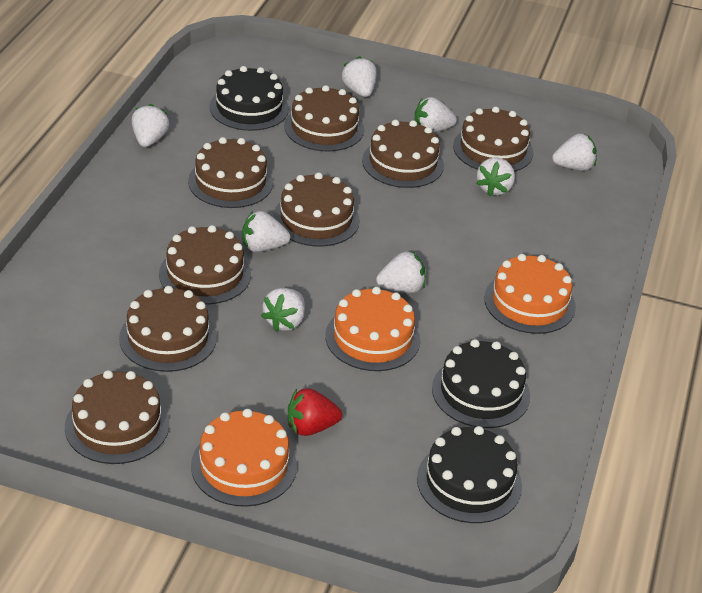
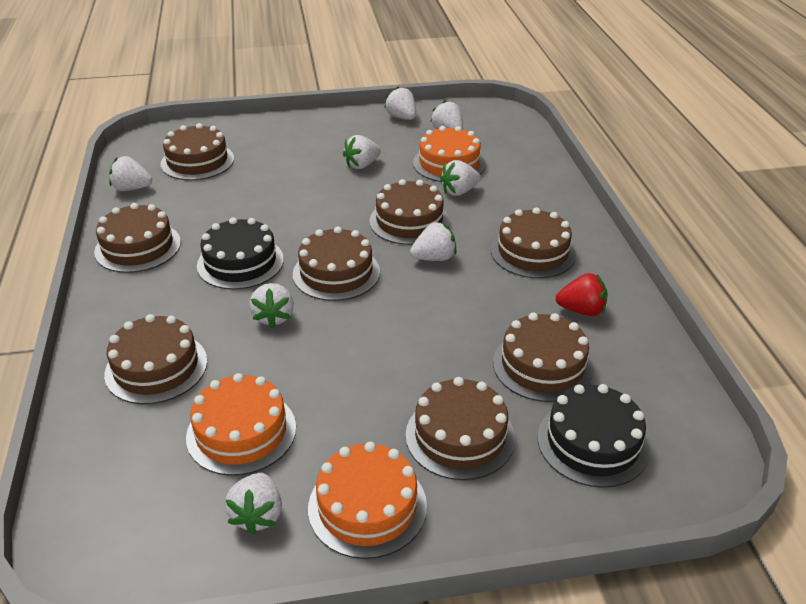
black cake: [209,66,289,131] [417,426,522,523] [432,339,530,428] = 3 -> [197,217,284,290] [538,384,650,488] = 2

